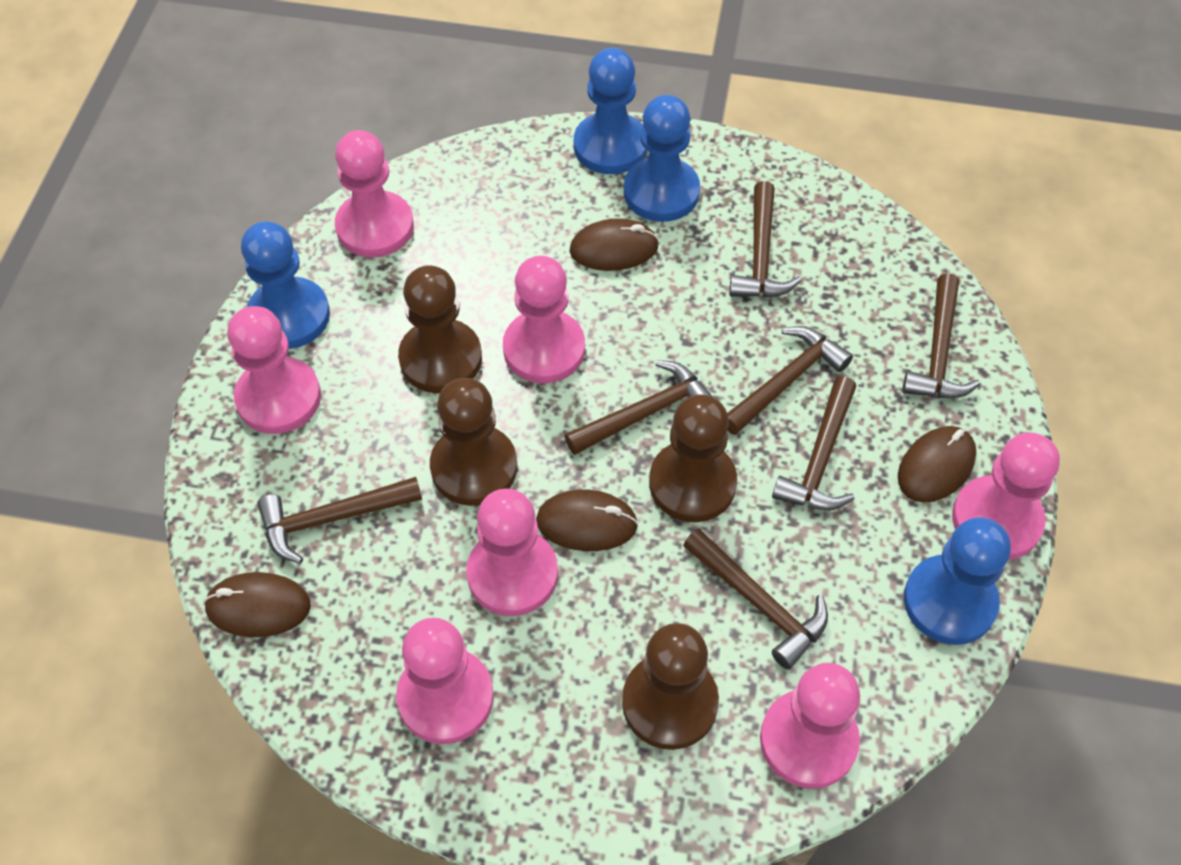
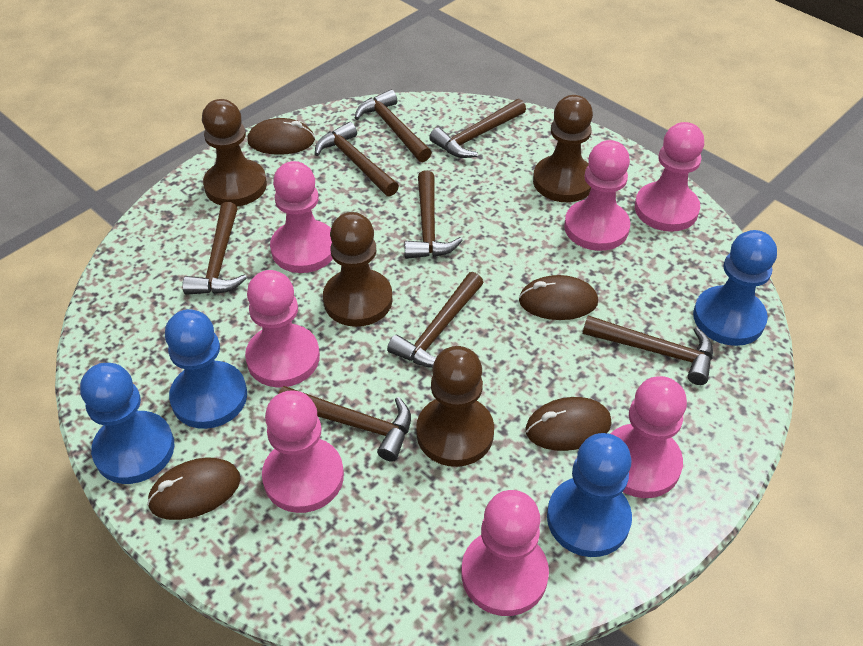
brown hammer: [257,477,422,564] [565,360,713,455] [683,529,828,669] [727,326,853,435] [729,181,801,298] [772,376,856,510] [902,273,980,398] = 7 -> [182,202,247,295] [278,386,411,462] [315,122,399,197] [355,90,432,162] [387,272,483,368] [405,170,463,259] [429,99,526,158] [583,315,713,385] = 8

